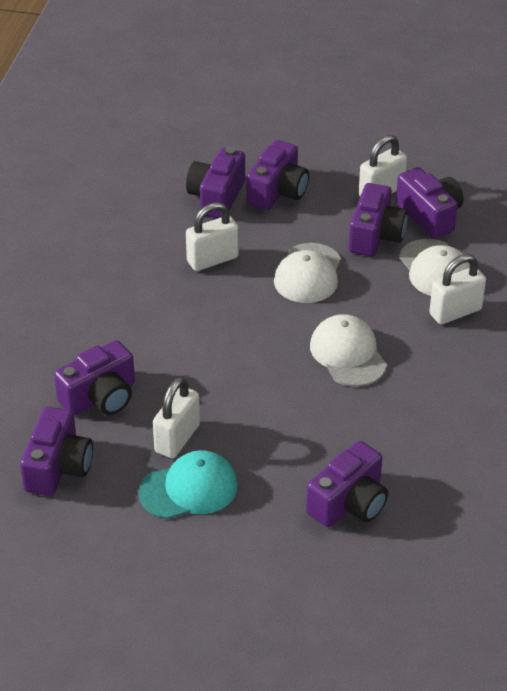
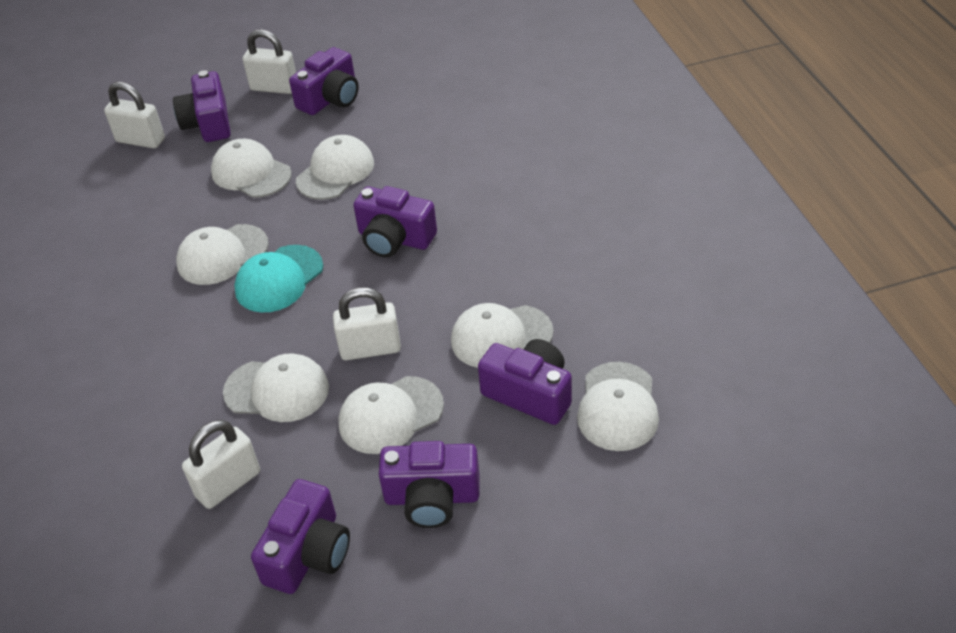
purple camera: [20,406,93,496] [54,340,135,415] [186,147,245,218] [246,140,309,210] [306,441,388,527] [348,183,408,256] [396,167,464,239] = 7 -> [173,70,231,142] [251,479,350,594] [289,47,359,115] [353,186,437,258] [379,441,480,528] [478,339,572,425] = 6
white cap: [274,243,341,303] [310,314,387,387] [399,239,470,296] = 3 -> [176,224,269,285] [211,139,292,198] [223,353,329,422] [296,135,374,200] [338,376,444,454] [451,303,554,368] [577,362,659,451] = 7

